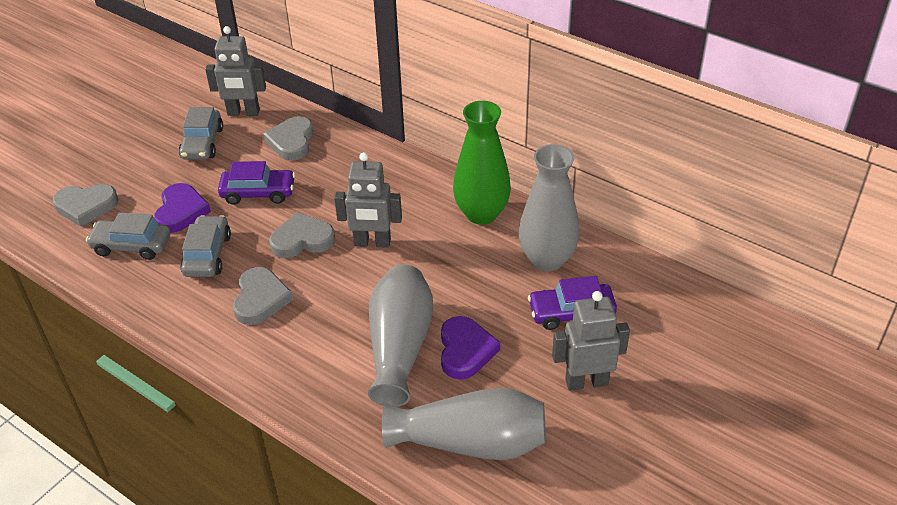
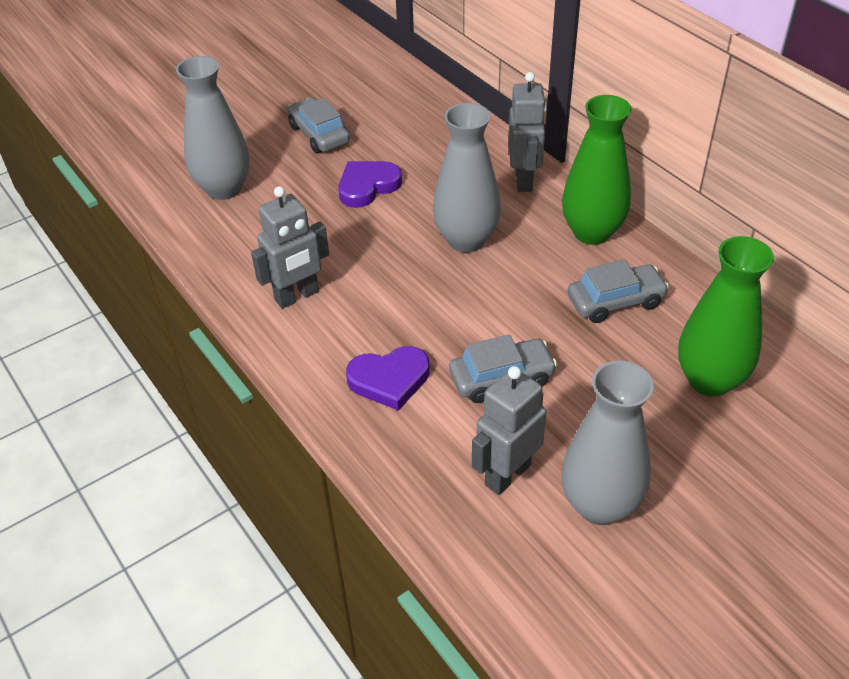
green vase: [453,101,511,225] = 1 -> [562,95,631,245] [678,236,774,397] = 2
grey heart: [53,184,118,227] [233,267,293,325] [263,116,313,161] [269,212,335,258] = 4 -> none = 0
purple car: [218,161,295,205] [528,276,617,330] = 2 -> none = 0

